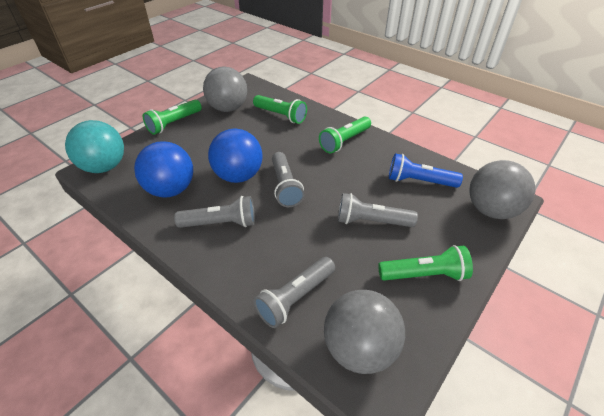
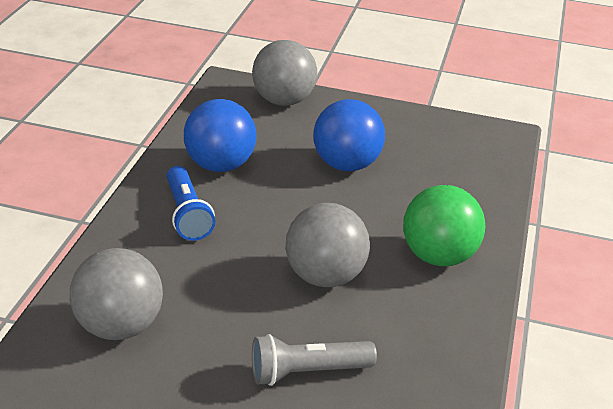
green ball: none = 0 -> [403,185,485,266] = 1
green flashlight: [143,100,202,135] [253,95,307,124] [319,116,371,153] [378,245,473,281] = 4 -> none = 0
grey flashlight: [174,196,255,228] [253,257,335,328] [272,152,305,207] [338,193,418,227] = 4 -> [252,334,377,386] = 1
turquoise ball: [65,120,124,173] = 1 -> none = 0

